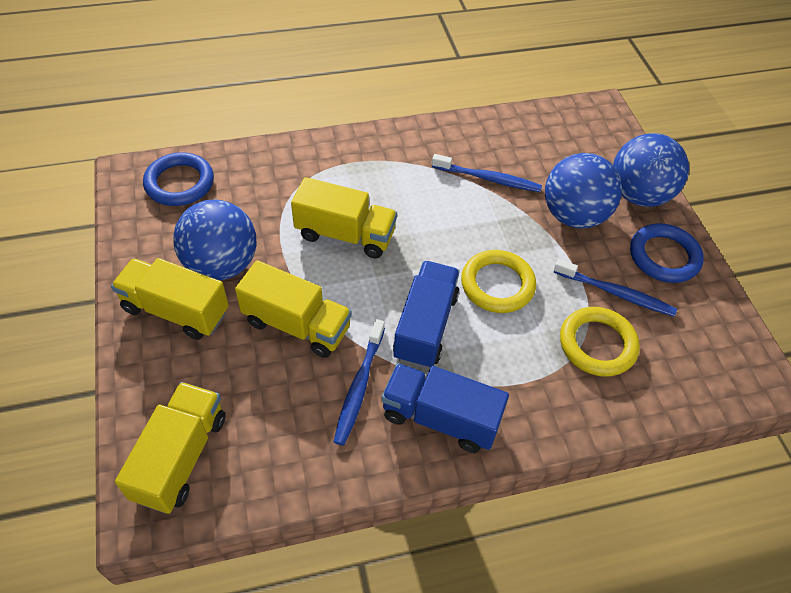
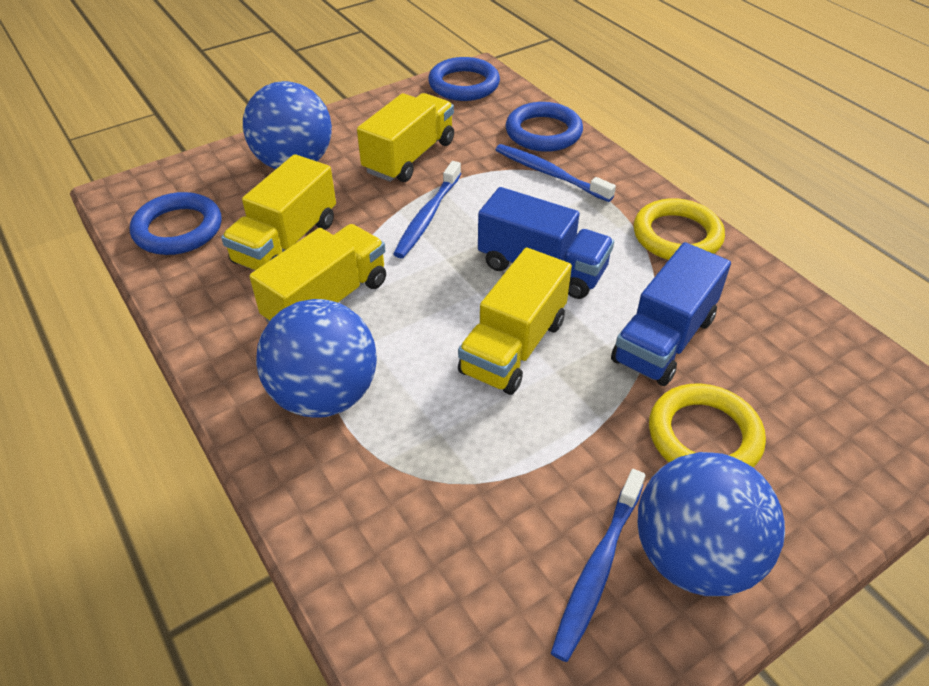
blue ring: [143,152,214,206] [630,223,704,283] = 2 -> [130,192,222,255] [428,57,500,101] [506,102,583,152] = 3

